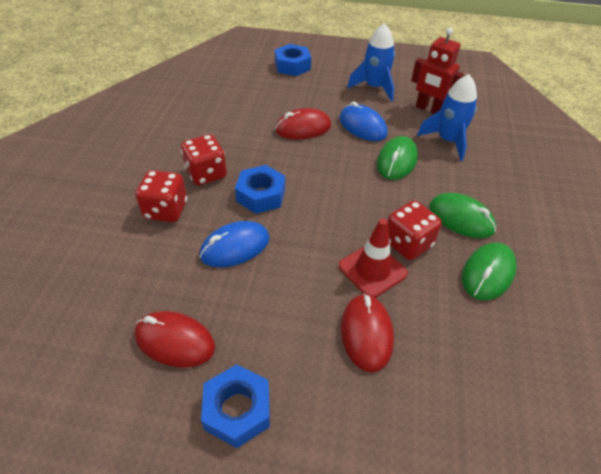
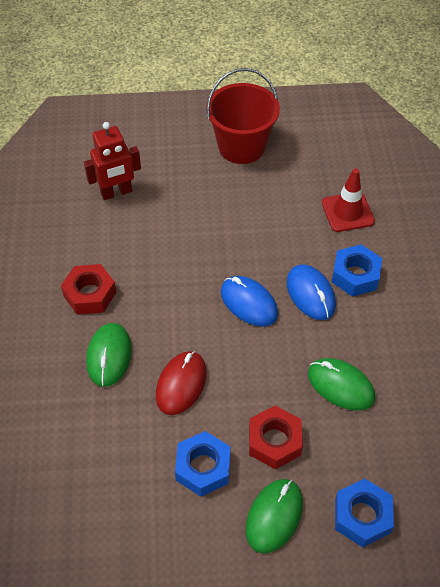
blue rocket: [347,23,395,102] [417,74,477,161] = 2 -> none = 0
red bucket: none = 0 -> [206,68,280,164] = 1
red dice: [136,170,187,222] [181,134,227,185] [388,200,442,260] = 3 -> none = 0
red mouse: [135,311,215,368] [275,108,331,139] [341,293,394,372] = 3 -> [156,351,207,415] = 1
red nut: none = 0 -> [61,264,117,315] [249,406,303,470] = 2

